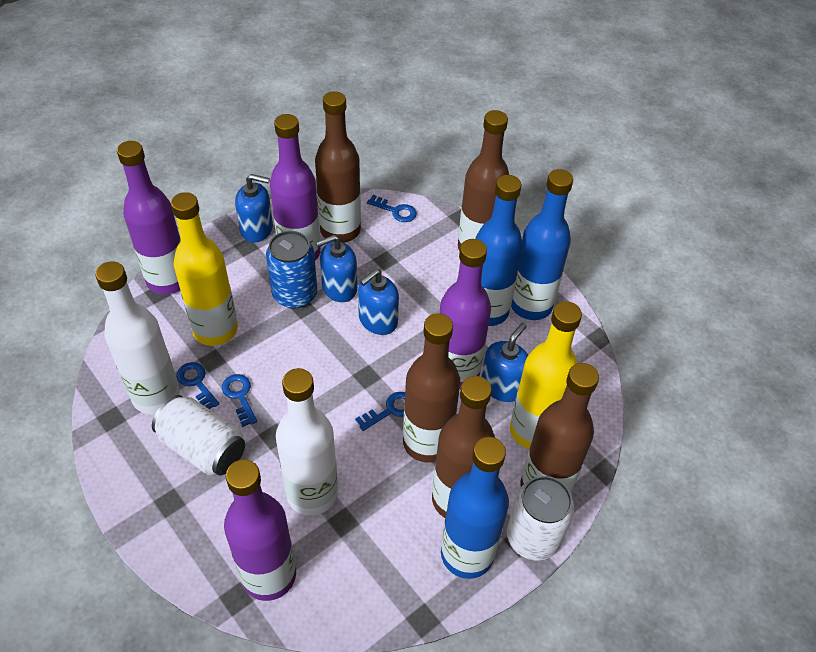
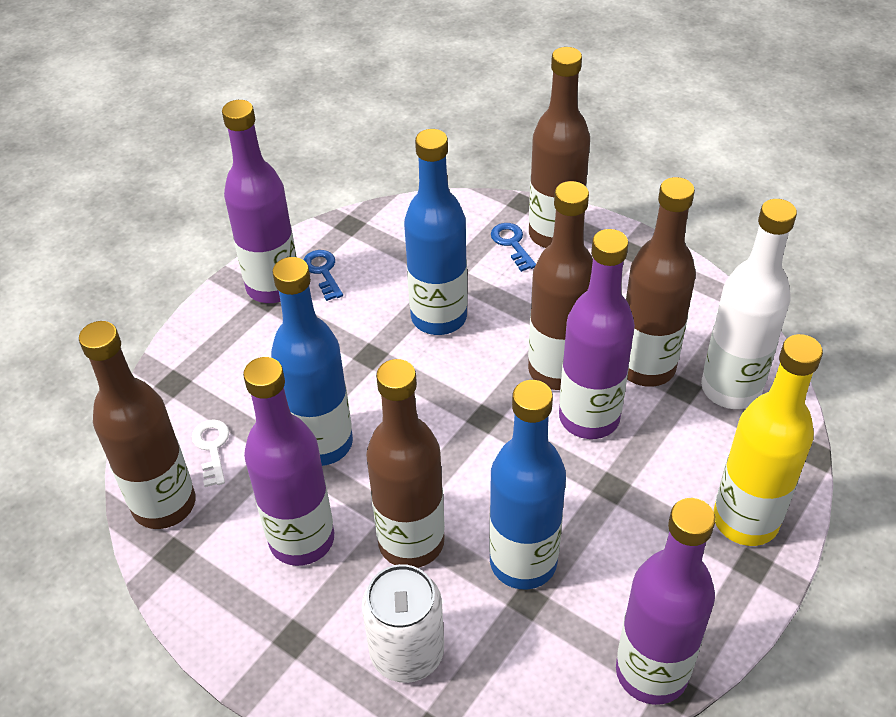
blue can: [266,231,317,309] = 1 -> none = 0
blue key: [176,362,219,409] [222,374,257,427] [355,392,405,431] [367,195,417,222] = 4 -> [303,250,343,301] [491,223,536,272] = 2
blue soap dispenser: [235,174,273,242] [316,235,357,302] [358,269,399,335] [481,323,528,402] = 4 -> none = 0
white bottle: [95,261,180,414] [276,368,338,516] = 2 -> [701,199,797,409] = 1
white can: [152,395,245,476] [507,476,575,561] = 2 -> [362,564,444,683] = 1
white key: none = 0 -> [192,419,229,487] = 1
yellow bottle: [171,192,238,346] [510,301,582,449] = 2 -> [713,334,823,546] = 1

